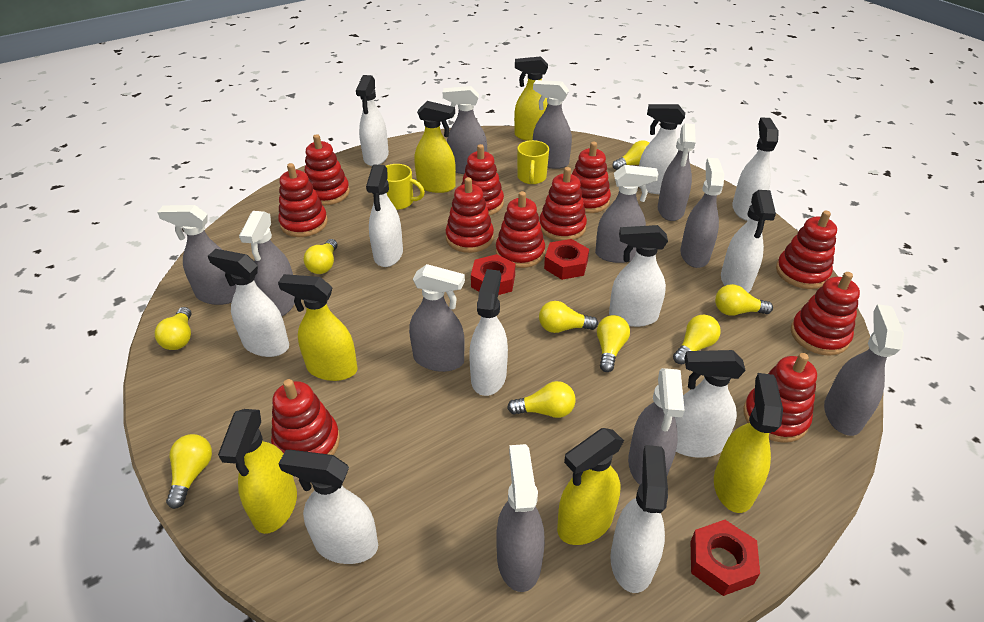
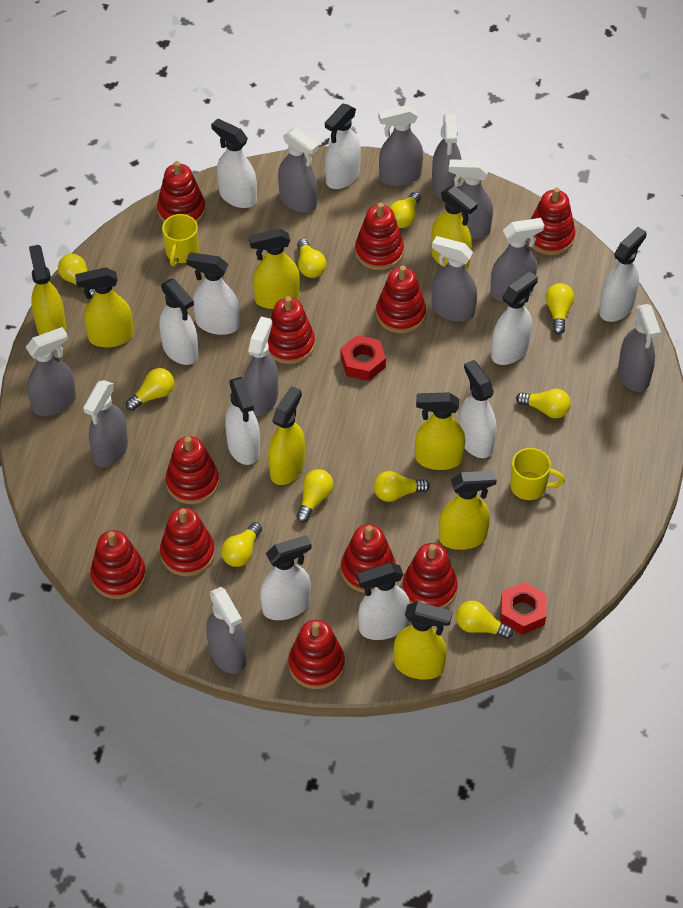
red nut: [471,254,515,295] [544,239,589,280] [691,520,760,596] = 3 -> [340,335,386,381] [500,582,547,635] = 2
white spray bottle: [208,249,289,357] [279,450,378,564] [356,75,389,166] [366,165,403,267] [469,269,508,396] [609,225,668,327] [610,445,668,593] [639,104,685,195] [675,350,746,458] [721,190,776,293] [732,117,779,221] = 11 -> [159,279,198,365] [186,252,240,335] [211,118,257,208] [225,377,260,465] [260,535,312,620] [325,104,361,189] [357,562,410,640] [459,360,496,458] [491,272,538,365] [599,227,647,322] = 10
yellow light bulb: [155,307,192,350] [166,434,212,509] [304,239,337,274] [507,381,576,418] [539,301,598,333] [597,315,630,372] [612,140,649,170] [673,315,721,364] [715,284,773,316] = 9 -> [58,254,95,298] [126,368,174,411] [221,522,262,567] [296,469,334,523] [297,239,326,278] [374,471,430,502] [390,192,421,228] [456,601,514,639] [516,389,571,418] [546,283,574,334] = 10
yellow spray bottle: [218,409,297,534] [278,274,358,381] [414,101,456,193] [514,56,548,141] [557,428,624,545] [714,373,783,513] = 6 -> [29,245,66,335] [75,267,134,347] [249,228,300,309] [268,386,305,485] [394,602,453,680] [415,392,465,470] [431,186,477,269] [439,470,497,550] = 8

